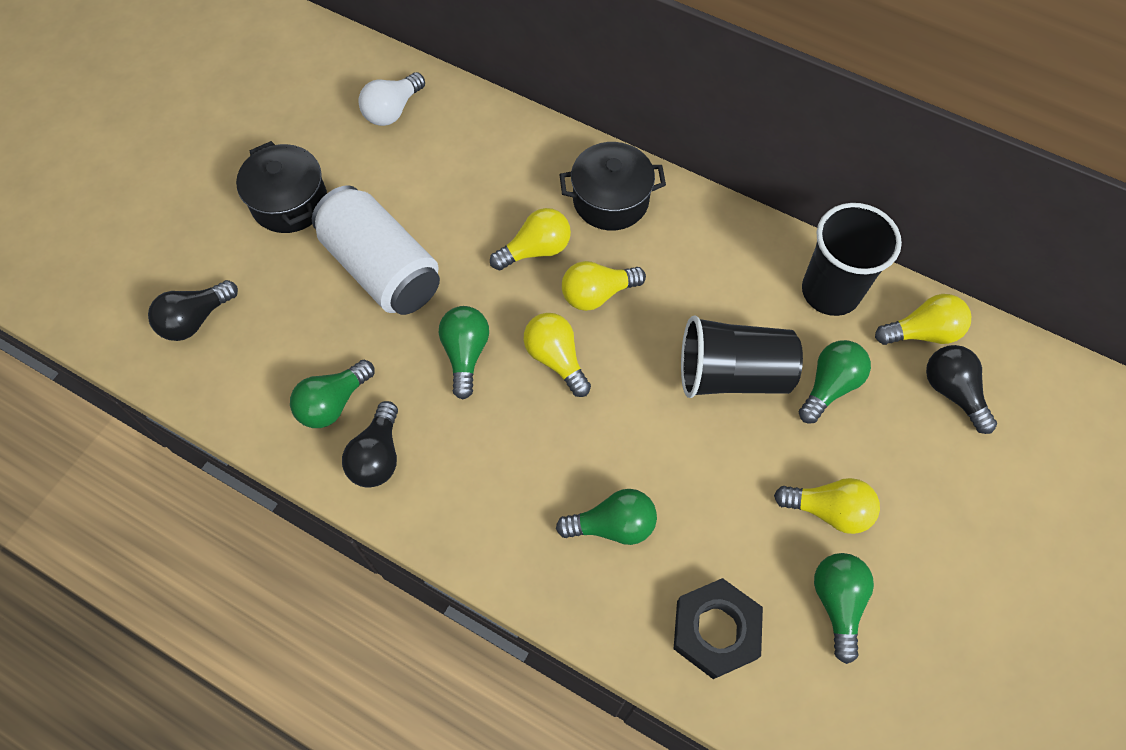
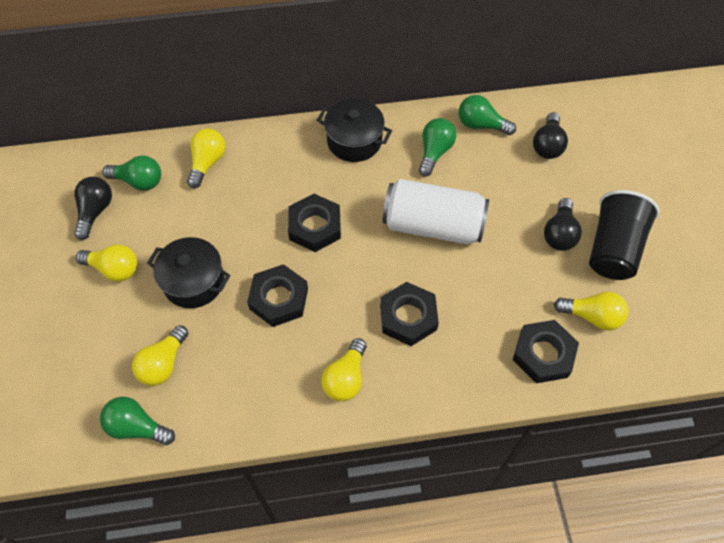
black cup: [681,316,803,398] [802,203,902,316] = 2 -> [589,190,660,280] = 1
black nut: [674,578,763,679] = 1 -> [247,264,308,327] [288,194,341,252] [380,282,439,346] [513,320,579,383] = 4
green light bulb: [290,360,375,428] [439,306,489,399] [556,489,657,545] [799,340,871,424] [814,553,874,664] = 5 -> [100,397,175,445] [102,155,161,191] [419,118,456,176] [459,95,516,135] = 4
white light bulb: [358,72,425,126] = 1 -> none = 0

